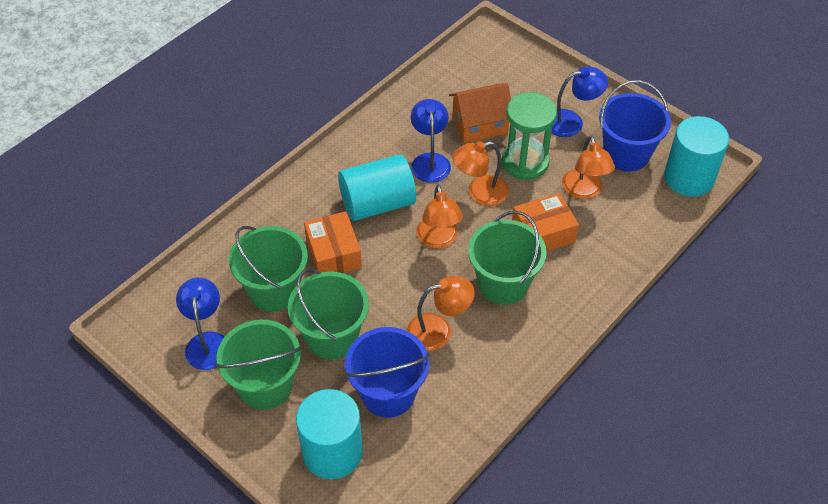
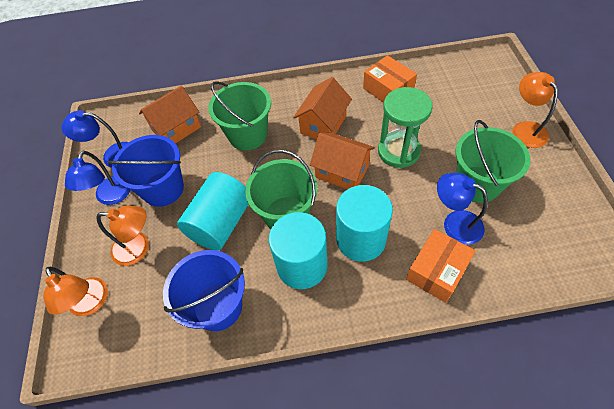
green bucket: [216,320,302,410] [229,226,308,312] [288,269,369,359] [468,211,547,305] = 4 -> [208,81,271,151] [245,150,317,229] [456,120,530,203] = 3
orange house: [449,83,511,143] = 1 -> [139,86,201,144] [293,77,352,139] [310,132,375,190] = 3
orange lamp: [407,276,475,351] [416,184,463,249] [452,141,509,206] [562,135,615,199] = 4 -> [43,267,108,316] [96,205,149,266] [512,72,558,148] = 3

